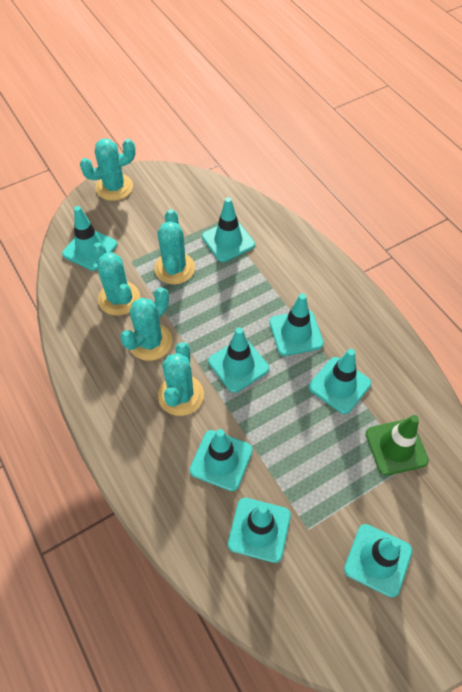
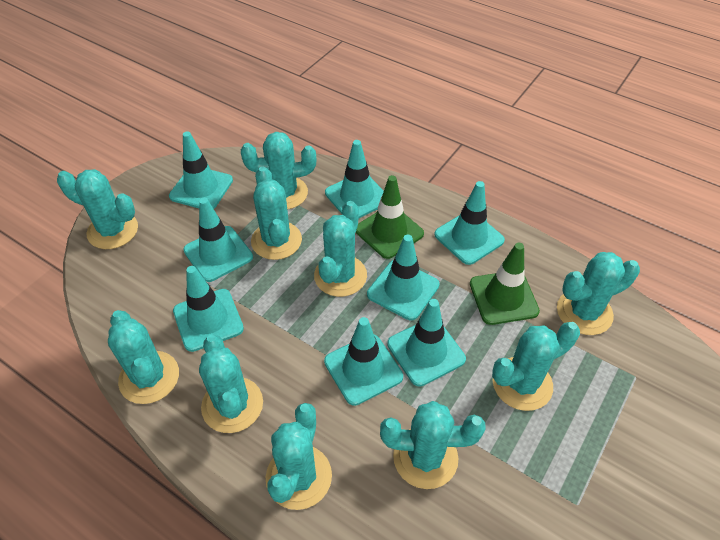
green traffic cone: [366,415,429,476] = 1 -> [356,175,424,259] [470,243,540,325] = 2
turquoise cactus: [80,139,136,201] [92,242,140,316] [120,287,172,361] [154,209,195,284] [158,342,204,416] = 5 -> [57,169,138,249] [108,310,179,404] [199,335,263,433] [241,132,316,210] [251,167,302,260] [266,403,332,510] [314,201,367,297] [380,401,486,489] [492,322,580,411] [557,252,640,335] = 10

